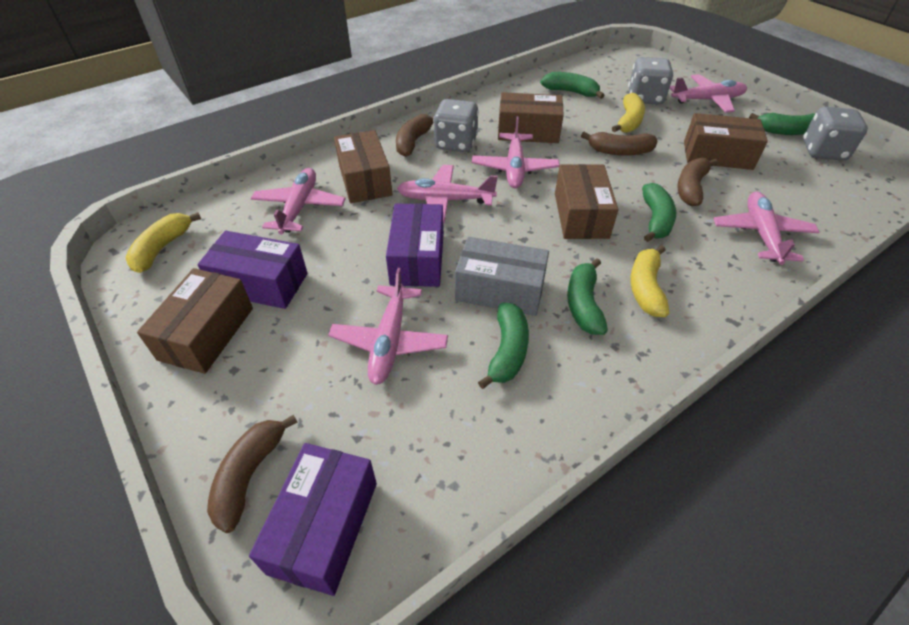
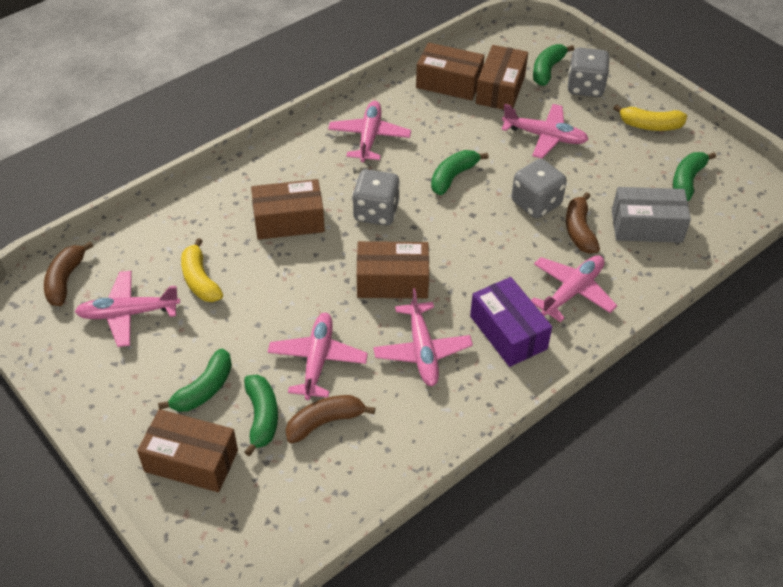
brown banana: [207,415,297,533] [396,114,434,157] [581,132,657,156] [677,158,718,206] = 4 -> [44,241,93,306] [286,395,375,443] [566,192,600,253] = 3
purple box: [197,231,308,309] [249,443,377,596] [386,203,444,287] = 3 -> [470,277,552,367] = 1
yellow banana: [125,212,201,273] [612,93,645,133] [630,245,669,317] = 3 -> [181,238,223,302] [613,104,687,131] = 2

